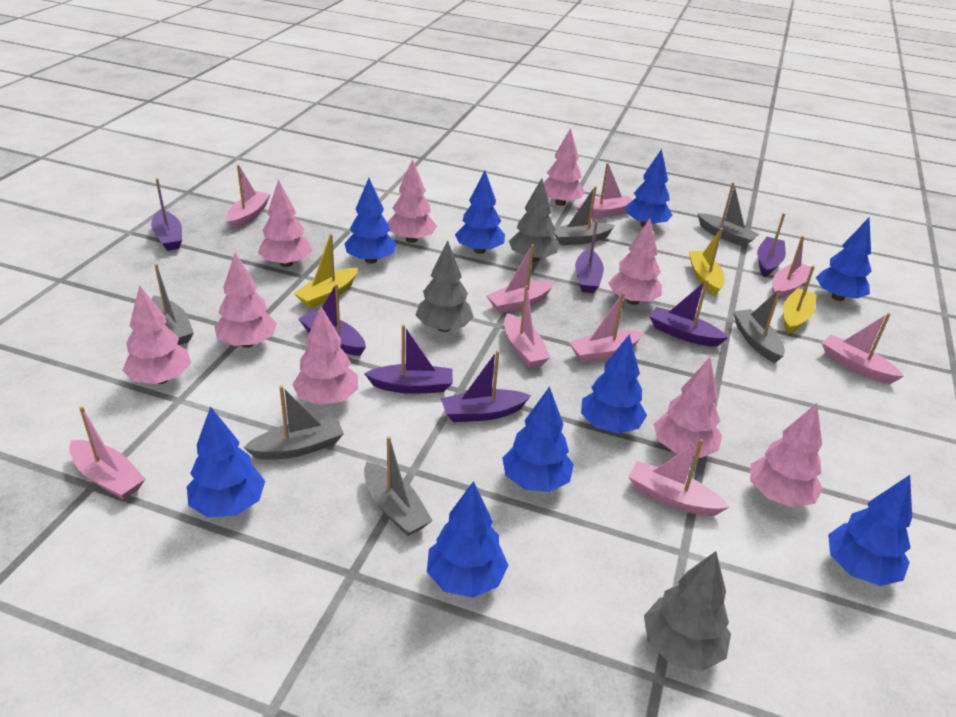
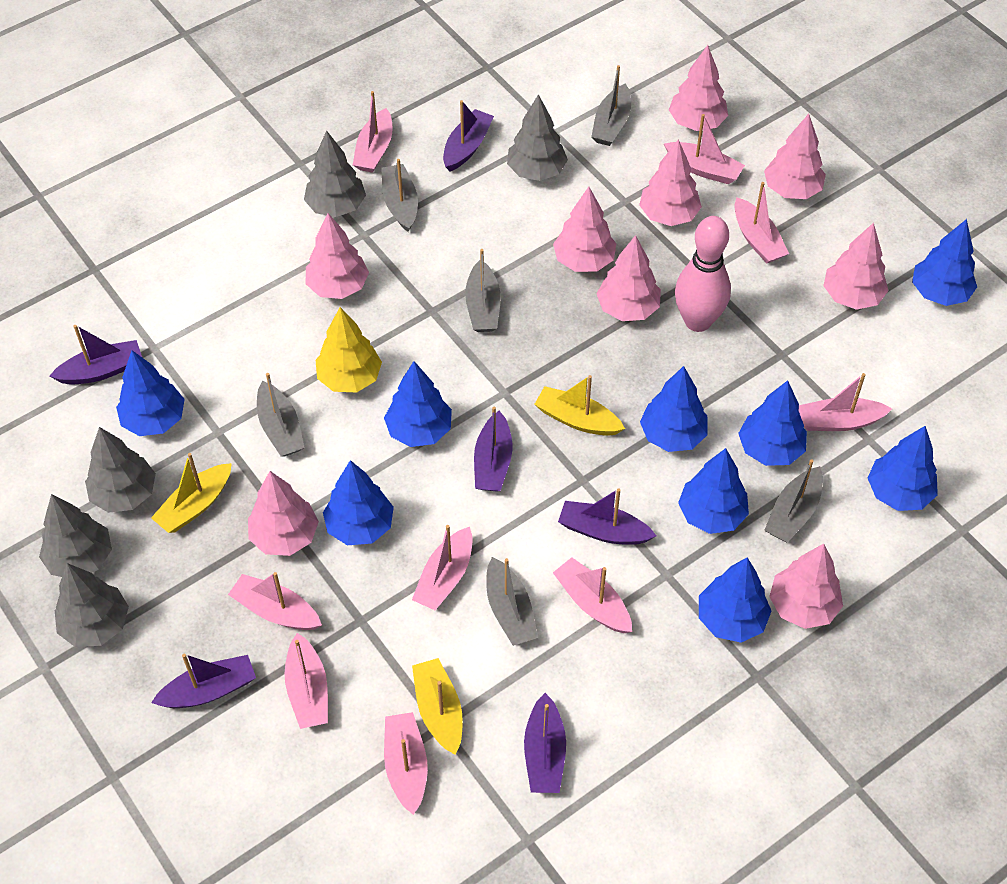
grey tree: [416,241,474,332] [509,178,559,262] [644,551,731,671] = 3 -> [39,494,112,577] [55,563,129,647] [85,427,156,513] [304,130,366,217] [507,94,568,181] = 5
pink bowling pin: none = 0 -> [675,216,731,332] = 1
purple boat: [151,178,182,251] [299,284,366,356] [364,325,453,394] [441,350,531,422] [575,220,604,293] [649,280,729,346] [757,213,786,277] = 7 -> [49,325,142,385] [151,654,256,708] [443,100,494,171] [474,407,512,492] [524,693,566,793] [558,488,656,545] = 6
yellow tree: none = 0 -> [316,307,382,392] = 1

